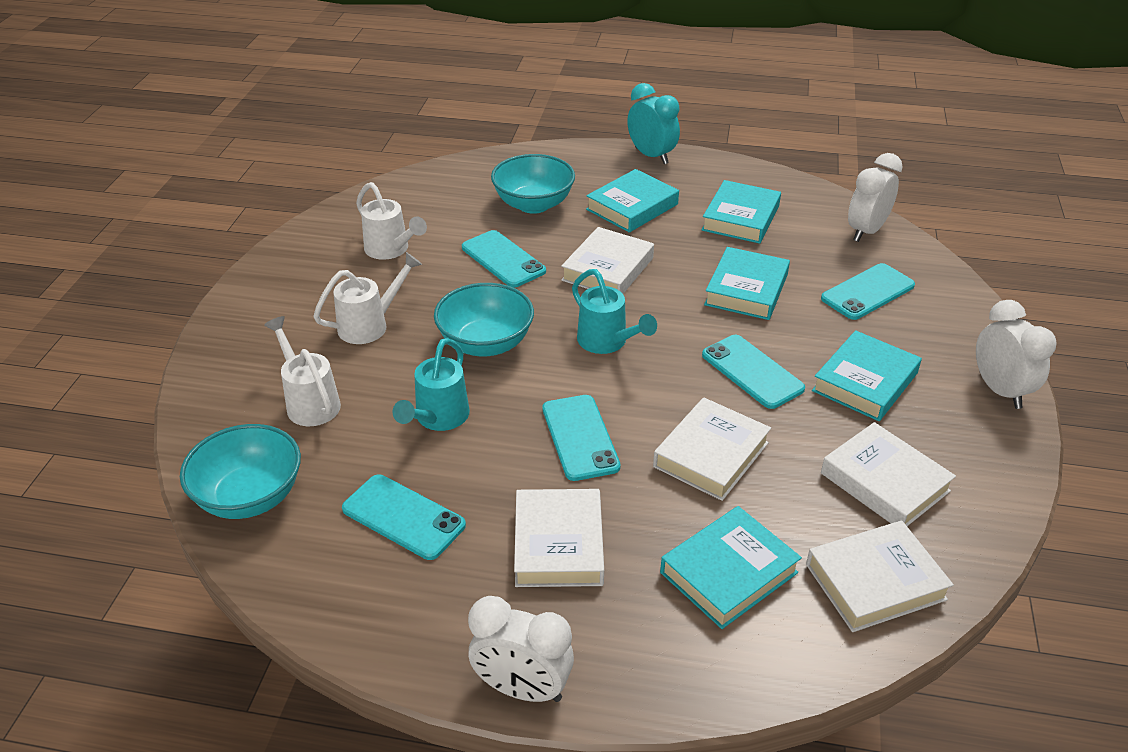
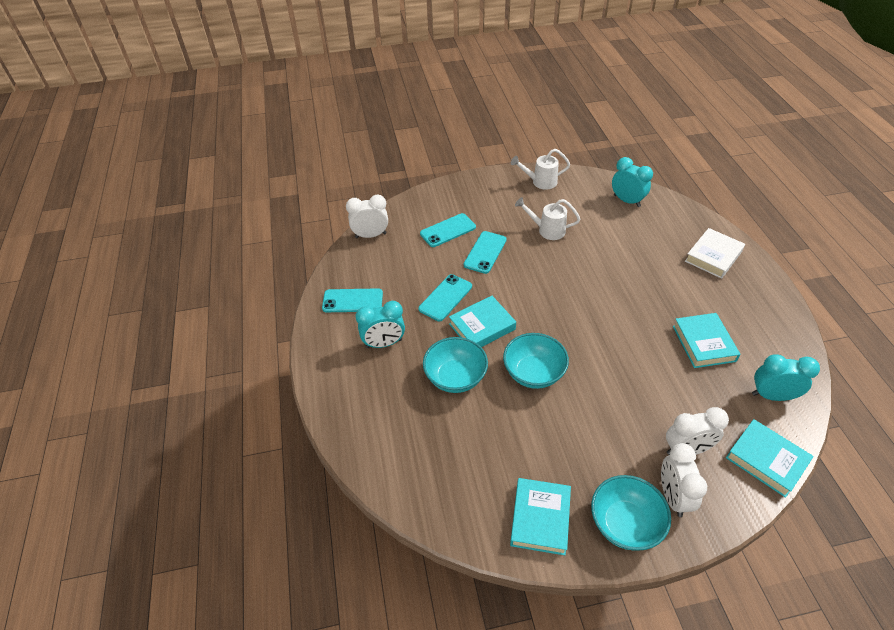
turquoise book: [586,169,679,233] [660,506,802,629] [702,180,781,244] [704,247,790,320] [812,330,922,421] = 5 -> [449,296,516,347] [510,478,571,555] [673,313,740,368] [726,419,814,498] = 4
turquoise clock: [627,83,680,164] = 1 -> [356,301,405,348] [612,157,653,207] [752,354,820,401] = 3
turquoise phone: [342,474,466,560] [462,230,546,288] [543,395,621,481] [702,335,805,409] [821,263,915,320] = 5 -> [322,288,383,312] [418,274,472,321] [420,213,476,247] [464,231,507,274] = 4
turquoise watering can: [392,338,470,431] [572,269,657,354] = 2 -> none = 0
white book: [514,489,604,587] [561,227,654,294] [653,397,771,501] [806,520,954,632] [821,422,956,526] = 5 -> [685,228,745,279] = 1
white watering can: [264,316,341,426] [313,252,422,344] [356,182,427,260] = 3 -> [511,149,570,190] [515,197,581,240] = 2

